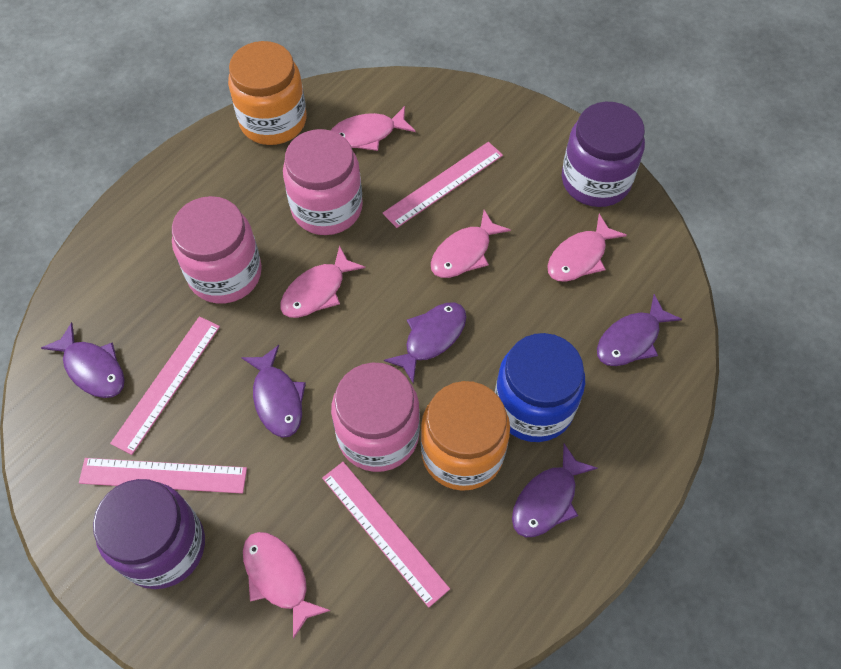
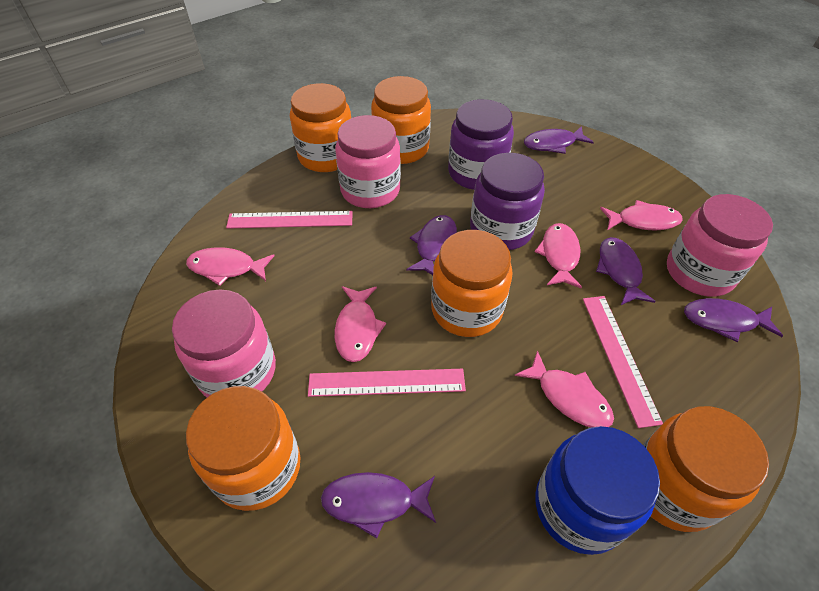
orange jar: [228,41,307,145] [421,381,510,491] = 2 -> [186,386,301,511] [290,83,351,172] [371,76,431,164] [431,230,513,337] [643,406,769,532] = 5
pink ruler: [79,458,247,494] [110,316,220,455] [322,462,450,608] [382,142,503,228] = 4 -> [226,211,353,229] [308,369,466,397] [583,296,663,428] = 3

